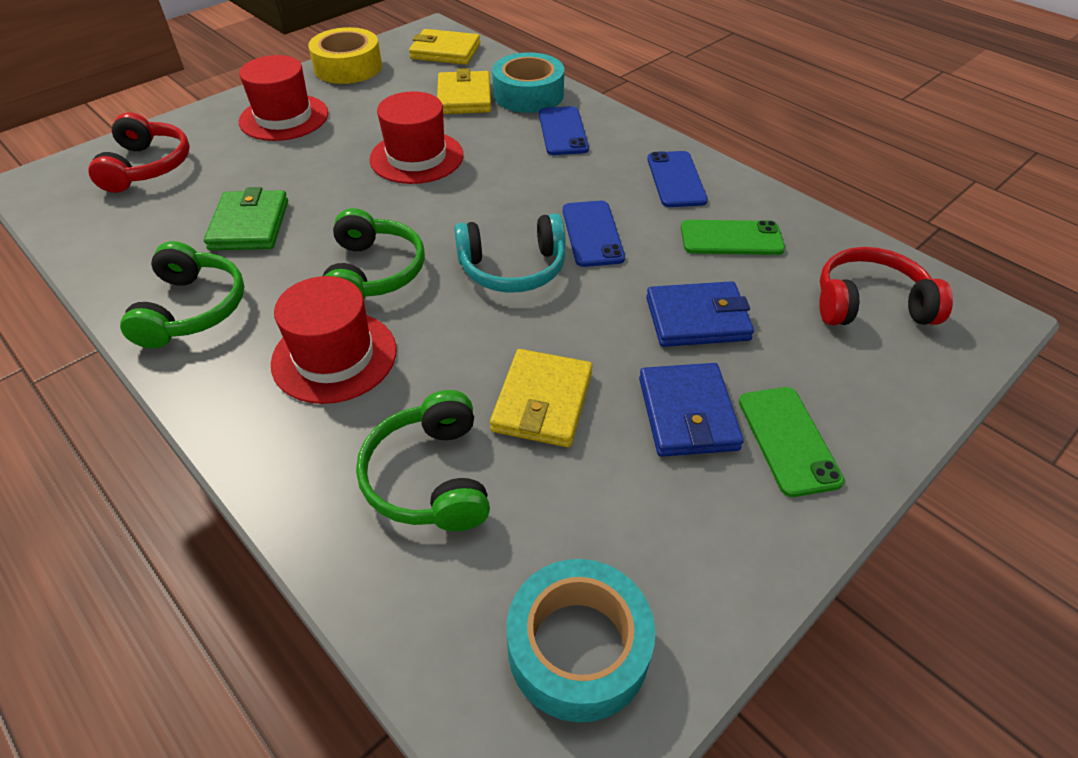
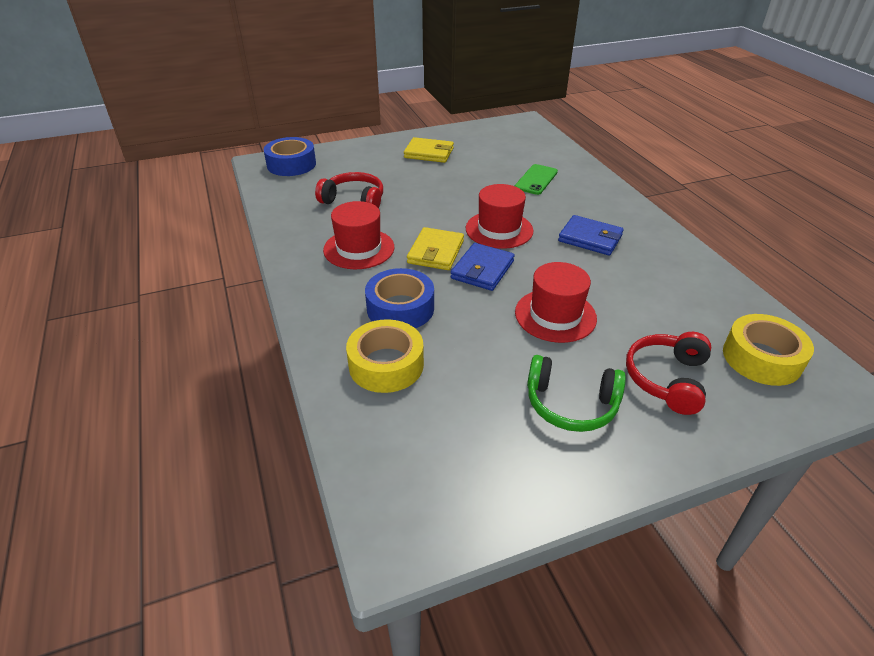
blue phone: [539,106,589,155] [563,201,625,267] [647,151,708,207] = 3 -> none = 0
blue tape: none = 0 -> [264,137,316,176] [365,268,434,328] = 2
green headphones: [120,241,244,348] [323,208,425,299] [356,390,490,531] = 3 -> [527,355,626,432] = 1
green phone: [681,220,785,255] [739,387,845,497] = 2 -> [515,164,558,195] = 1
green wallet: [204,187,288,250] = 1 -> none = 0
turquoise headphones: [454,214,565,293] = 1 -> none = 0
turquoise tape: [492,52,564,113] [507,559,655,723] = 2 -> none = 0
yellow tape: [308,27,382,84] = 1 -> [346,319,424,393] [723,314,814,386] = 2
yellow wallet: [409,29,480,65] [437,68,491,114] [490,349,592,447] = 3 -> [404,137,454,163] [407,227,464,270] = 2

